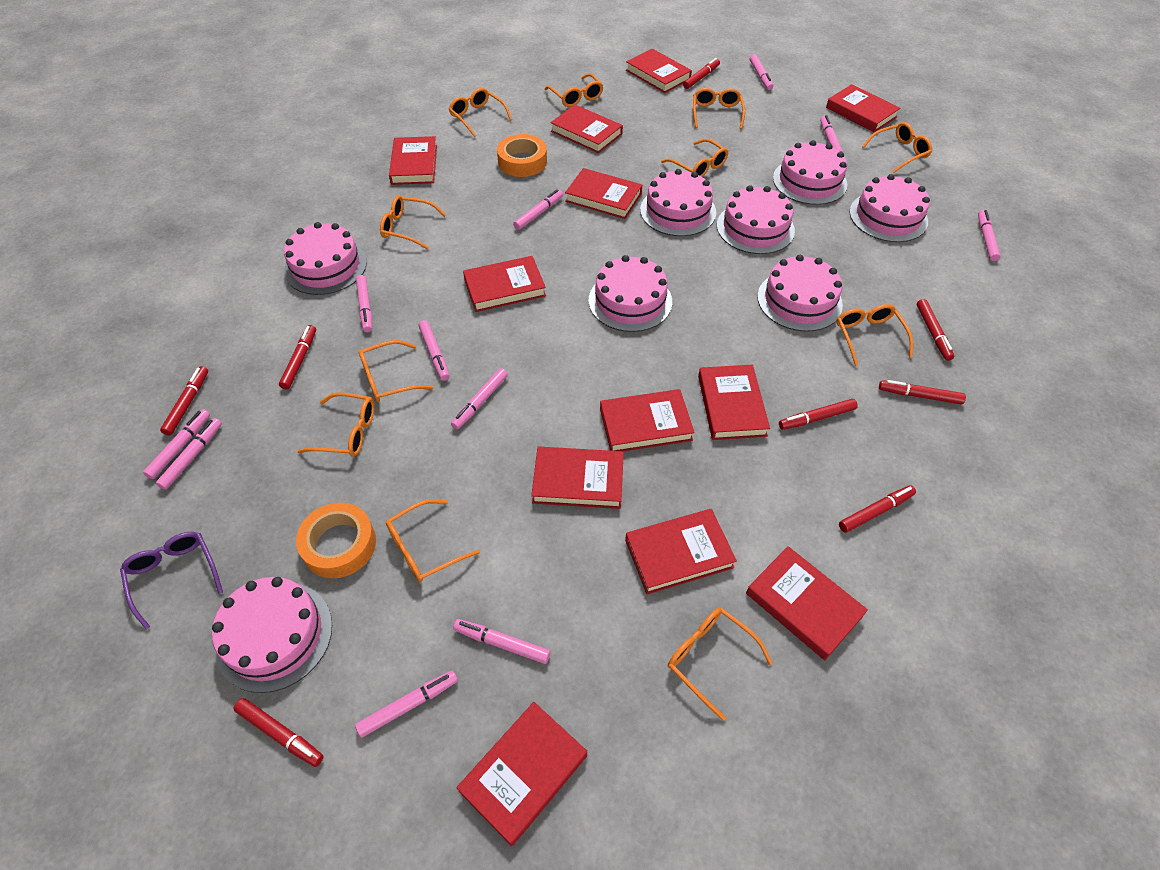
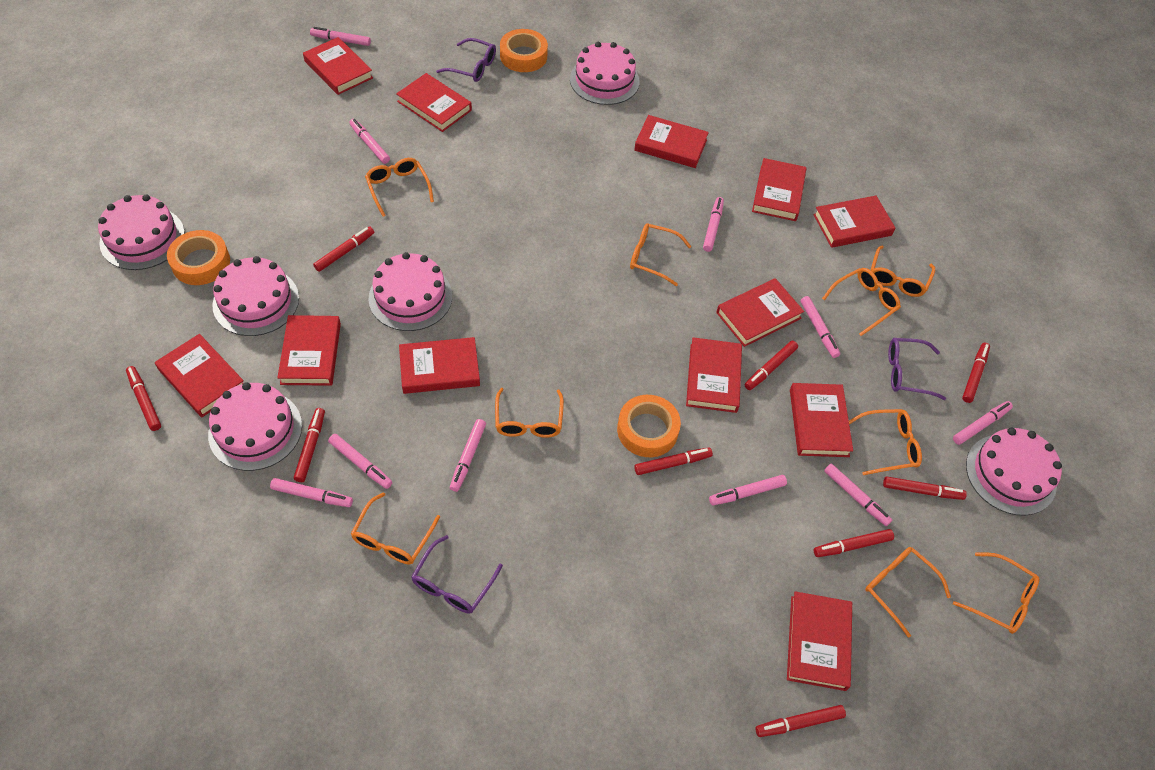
orange glasses: [297,392,375,457] [359,340,433,402] [380,195,446,249] [386,499,480,582] [449,88,512,137] [545,73,604,107] [661,139,729,177] [668,608,773,721] [693,88,745,129] [837,304,913,366] [862,122,932,173] = 11 -> [351,492,440,565] [365,158,434,217] [495,388,564,438] [630,223,691,286] [822,268,901,336] [849,409,922,475] [865,547,951,638] [871,246,935,297] [953,552,1040,634] = 9
orange tape: [296,502,376,578] [497,134,547,177] = 2 -> [167,230,230,285] [500,29,548,72] [617,395,681,457] = 3
pink cake: [212,577,332,693] [284,222,367,295] [589,255,672,332] [640,169,716,236] [717,185,795,254] [758,255,843,332] [773,140,847,205] [850,174,930,242] = 8 -> [98,195,185,270] [208,382,302,471] [212,256,299,336] [369,252,452,331] [570,42,639,105] [966,428,1062,516] = 6
pink marker: [143,409,210,479] [156,418,222,490] [355,670,458,738] [356,275,372,332] [418,320,450,381] [451,368,508,429] [453,619,550,664] [513,189,563,230] [750,54,773,90] [820,115,843,152] [978,210,1001,261] = 11 -> [270,478,353,507] [310,27,371,46] [328,434,392,489] [349,119,390,164] [450,419,486,492] [703,197,724,252] [709,475,787,505] [801,296,840,358] [824,464,892,526] [953,401,1013,445] = 10
purple glasses: [120,532,223,629] = 1 -> [411,535,503,614] [436,38,496,82] [888,338,946,400] = 3
red marker: [160,366,208,436] [234,698,324,767] [279,325,316,389] [683,58,720,89] [779,399,858,430] [839,485,916,533] [879,380,966,404] [917,299,955,361] = 8 -> [126,366,161,431] [294,408,325,482] [313,227,374,272] [634,447,713,475] [745,341,798,390] [755,705,846,737] [814,529,894,557] [883,476,967,500] [962,343,990,403] = 9

